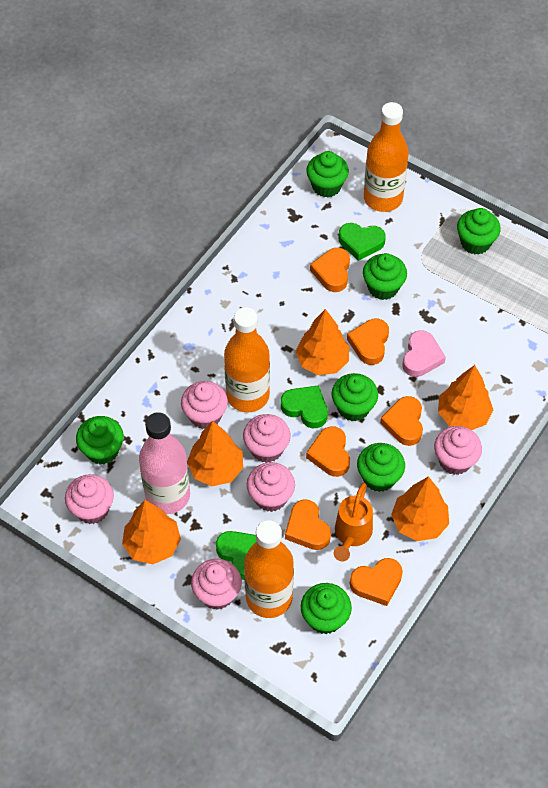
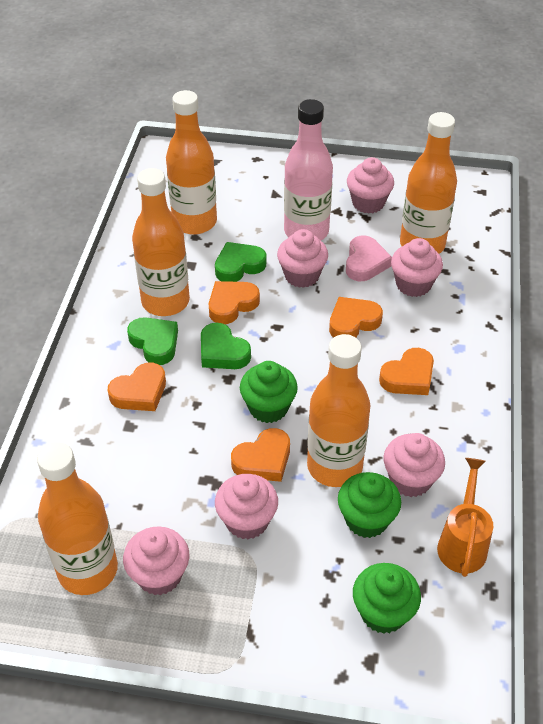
green cupcake: [76,416,124,465] [301,583,352,634] [306,151,349,197] [332,373,378,422] [357,443,405,492] [363,253,407,300] [457,208,501,255] = 7 -> [240,361,298,423] [338,472,401,538] [353,563,421,634] = 3
orange bottle: [224,307,270,412] [244,520,294,618] [364,102,409,212] = 3 -> [37,442,118,595] [132,168,190,316] [166,90,217,235] [307,334,370,487] [400,112,457,254] = 5
orange heart: [285,499,331,550] [306,426,350,477] [310,248,350,292] [347,319,389,365] [350,558,403,606] [380,396,423,446] = 6 -> [108,363,166,411] [208,281,260,324] [231,428,290,482] [329,297,383,338] [379,348,434,395] = 5
orange tree: [122,500,181,564] [187,421,243,486] [296,309,349,375] [391,476,449,541] [438,365,493,430] = 5 -> none = 0

